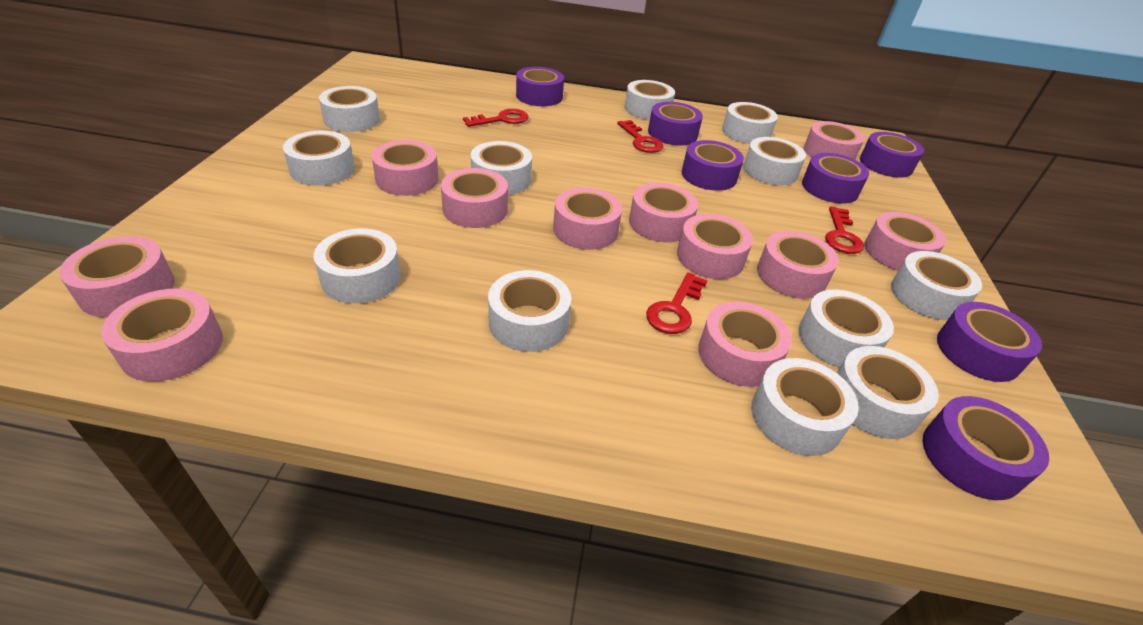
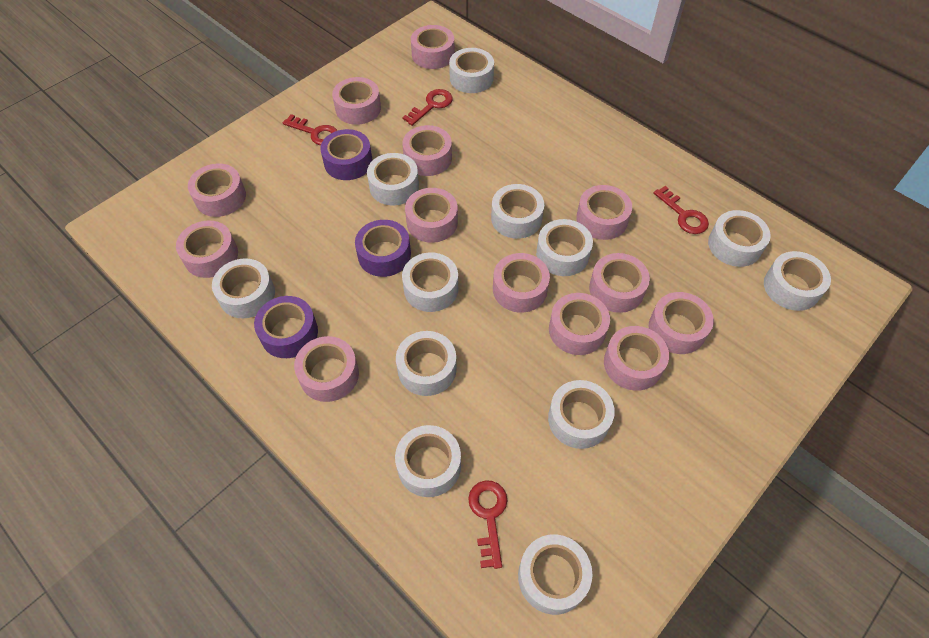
pink tape: [59,236,175,318] [101,288,223,382] [372,140,439,196] [441,168,508,228] [553,188,622,250] [629,183,698,242] [677,214,753,279] [698,302,792,387] [757,231,839,299] [804,121,865,159] [864,212,946,271] = 11 -> [176,221,238,278] [188,164,246,217] [294,336,359,402] [332,77,381,125] [402,125,452,176] [405,188,458,243] [411,25,455,69] [493,253,550,313] [549,293,610,355] [576,185,632,240] [589,253,650,313] [604,326,669,391] [649,292,714,354] = 13
purple tape: [516,67,564,106] [648,102,703,145] [681,140,744,191] [802,153,869,204] [860,132,924,178] [922,396,1049,500] [937,302,1042,382] = 7 -> [254,296,318,358] [320,129,372,180] [355,220,411,277] = 3

